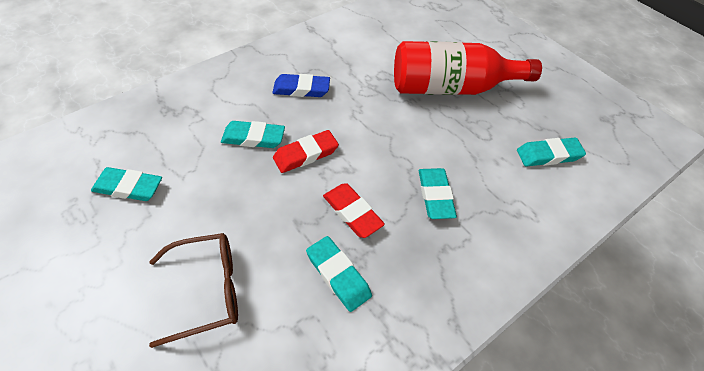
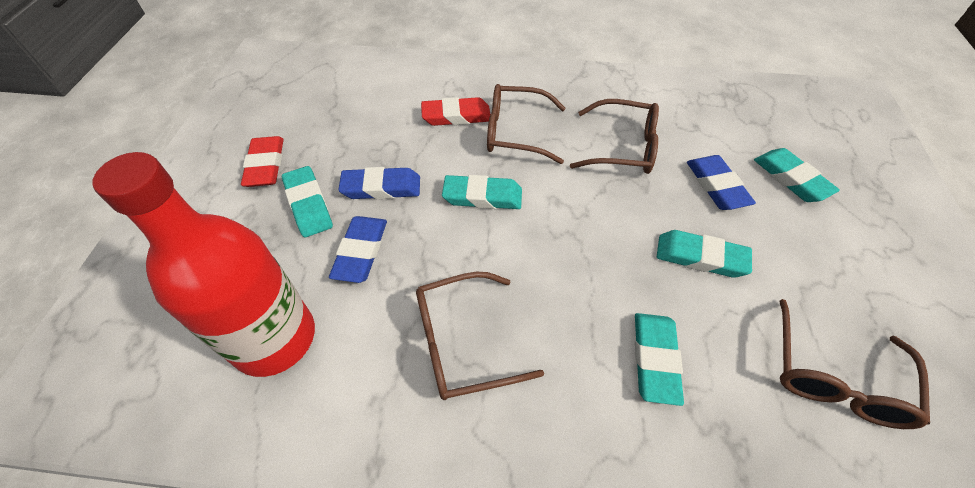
blue eraser: [272,74,330,97] = 1 -> [329,216,387,283] [338,167,420,199] [687,155,756,210] = 3
brown glasses: [149,233,238,348] = 1 -> [416,272,544,400] [487,84,566,164] [570,99,659,174] [780,299,930,429] = 4

